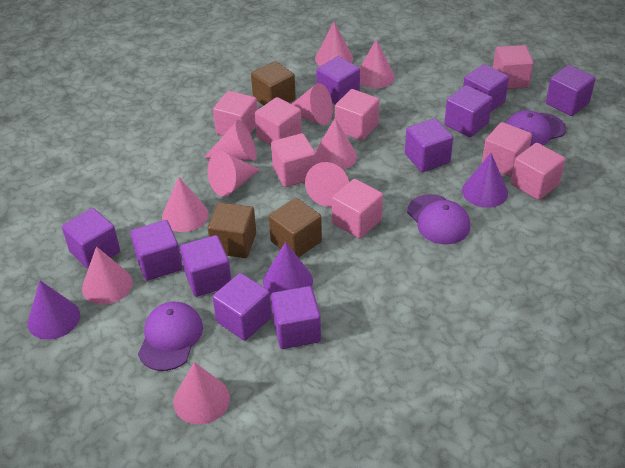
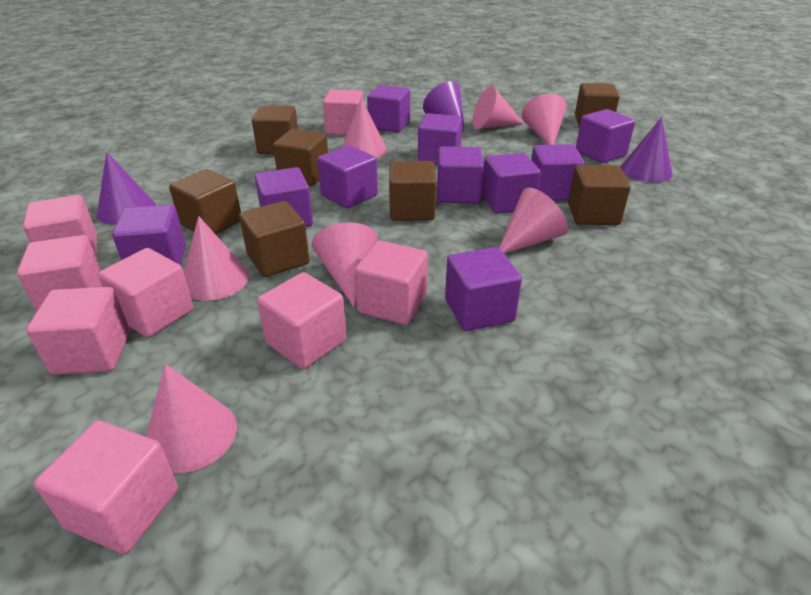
brown cube: [208,202,256,258] [251,61,296,106] [269,198,322,258] = 3 -> [169,169,241,234] [239,201,310,277] [252,106,298,154] [273,129,328,186] [389,161,436,220] [568,165,631,225] [575,83,620,126] = 7
pink cone: [82,246,133,305] [162,177,209,232] [173,362,230,424] [204,120,257,161] [208,151,260,197] [292,83,333,125] [305,162,349,207] [315,22,353,66] [315,118,357,170] [360,39,395,88] = 10 -> [146,364,237,473] [184,216,249,301] [312,222,378,307] [341,98,387,158] [472,86,524,129] [499,188,568,254] [522,94,567,145] = 7
purple cap: [138,302,203,371] [407,194,470,244] [506,110,566,147] = 3 -> none = 0

